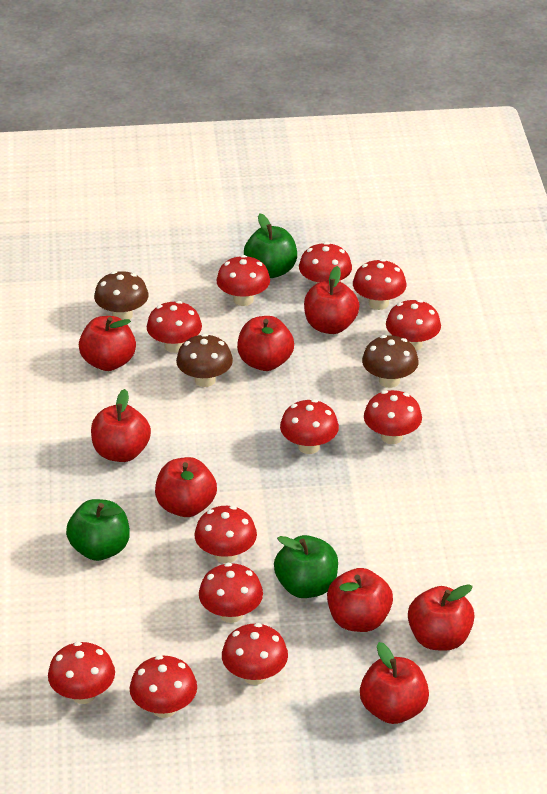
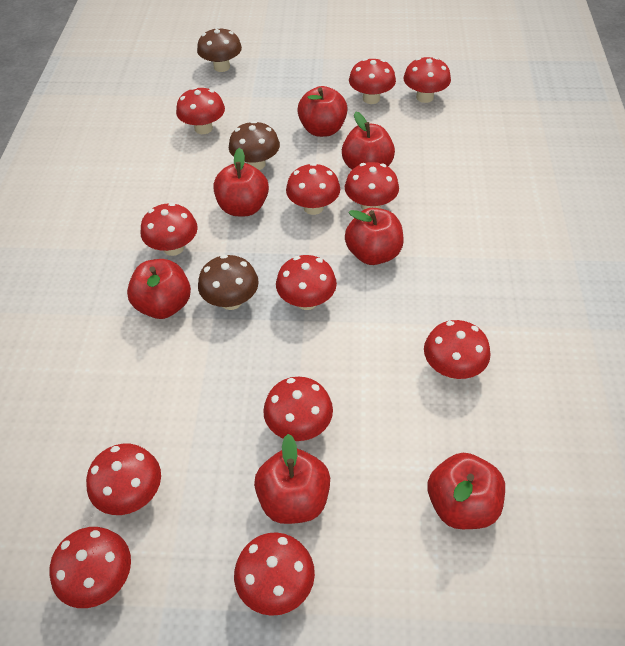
green apple: [66,499,130,561] [244,213,297,278] [274,535,338,598] = 3 -> none = 0
red apple: [79,316,136,371] [91,389,151,462] [155,457,217,517] [237,316,294,371] [304,266,359,334] [327,568,393,632] [360,642,429,724] [408,584,475,651] = 8 -> [127,259,191,319] [213,148,269,216] [254,434,330,524] [297,86,348,137] [342,111,395,169] [345,208,404,265] [427,453,505,529] = 7

